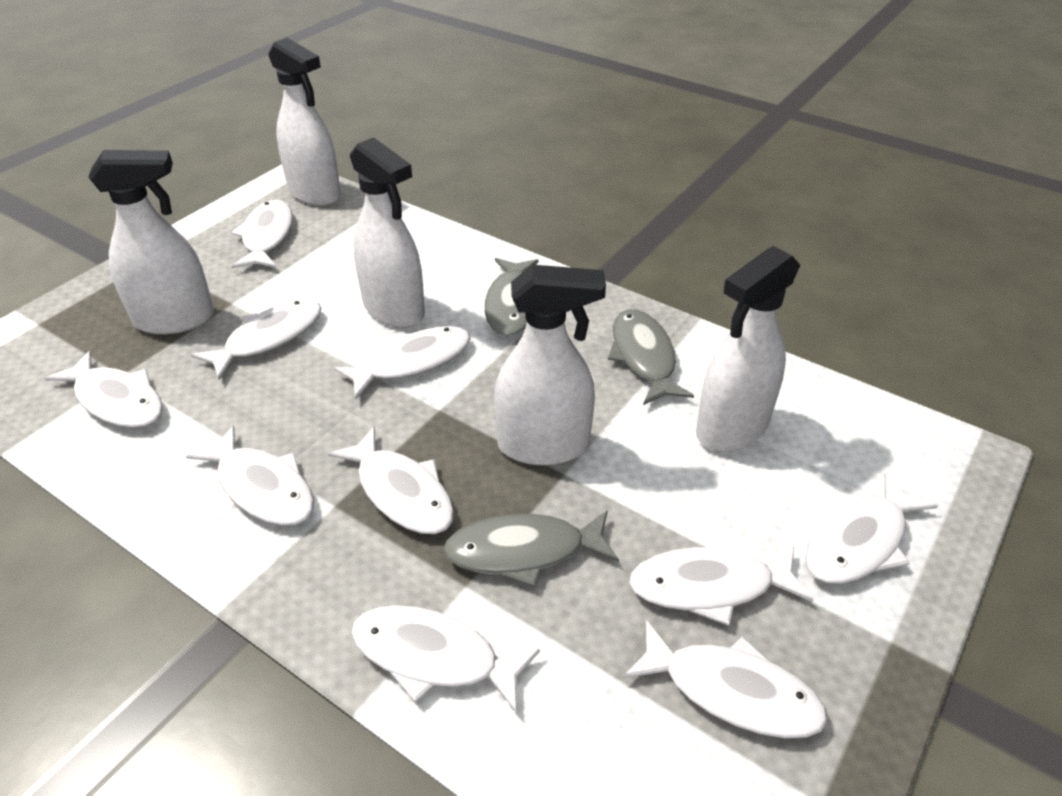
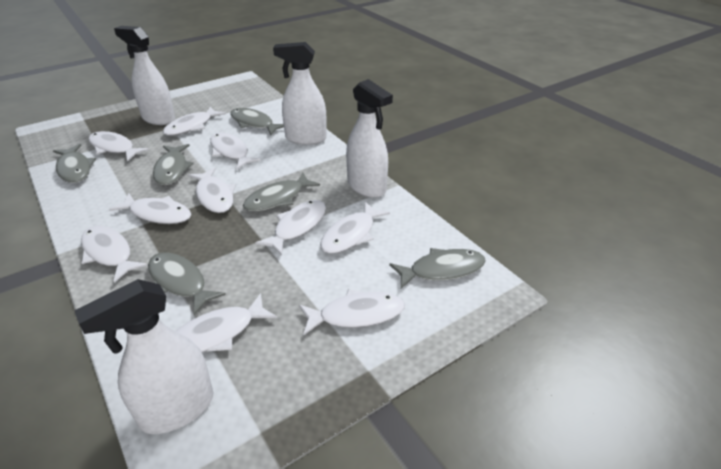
grey fish: [443,510,619,587] [484,258,539,336] [608,309,694,405] = 3 -> [53,144,96,183] [148,253,226,315] [153,144,194,185] [230,108,284,135] [243,173,320,211] [389,248,486,289] = 6
white spray bottle: [88,150,214,334] [268,38,341,206] [350,137,425,327] [494,264,606,465] [696,246,800,452] = 5 -> [74,279,213,434] [114,26,175,125] [273,42,327,145] [346,79,393,198] = 4

